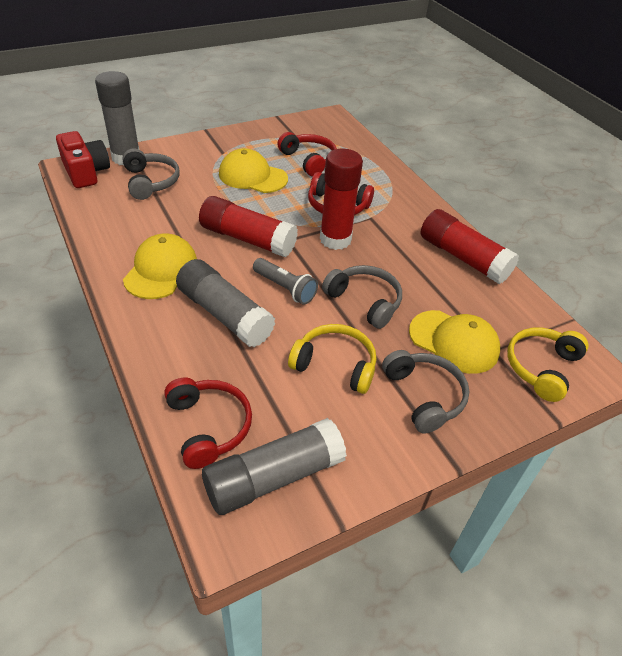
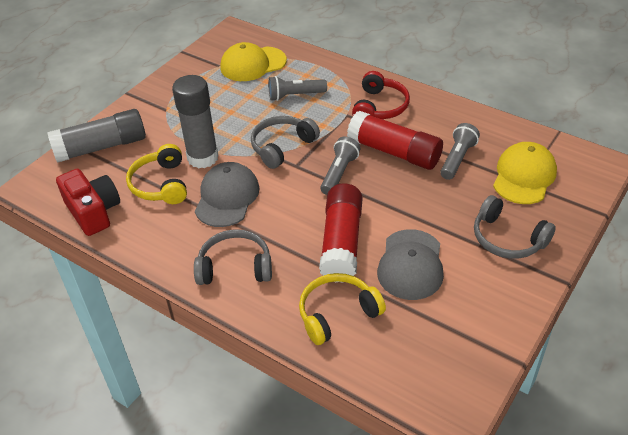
grey cap: none = 0 -> [195,162,260,227] [377,229,444,300] = 2
grey flashlight: [253,258,318,305] = 1 -> [268,76,327,101] [320,136,361,195] [440,123,480,180] = 3
grey glue stick: [95,71,139,165] [176,259,275,347] [202,418,347,515] = 3 -> [47,109,146,163] [172,75,219,169] = 2
red glue stick: [199,196,298,257] [320,149,363,250] [421,209,519,284] = 3 -> [319,183,362,283] [347,111,443,170] = 2
red headphones: [164,378,252,469] [277,132,337,177] [308,172,374,215] = 3 -> [352,71,410,119] = 1
yellow cap: [123,233,197,299] [219,148,288,193] [409,310,500,374] = 3 -> [220,42,287,81] [493,142,557,204] = 2

